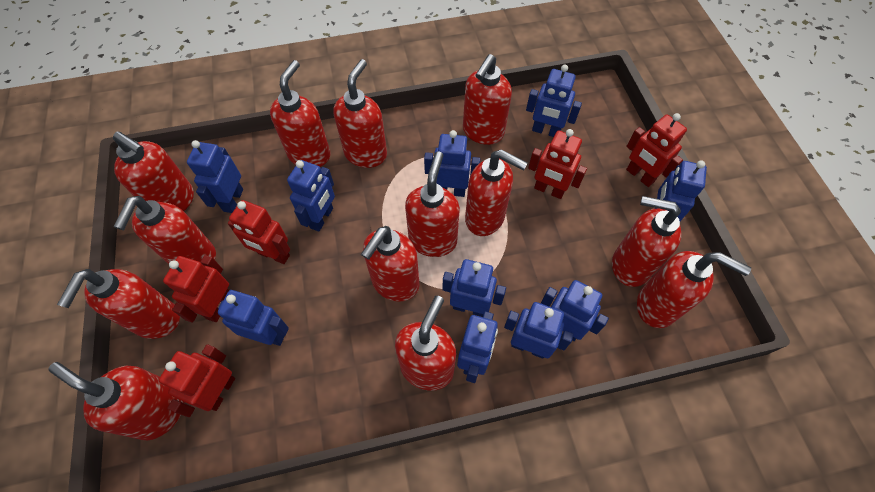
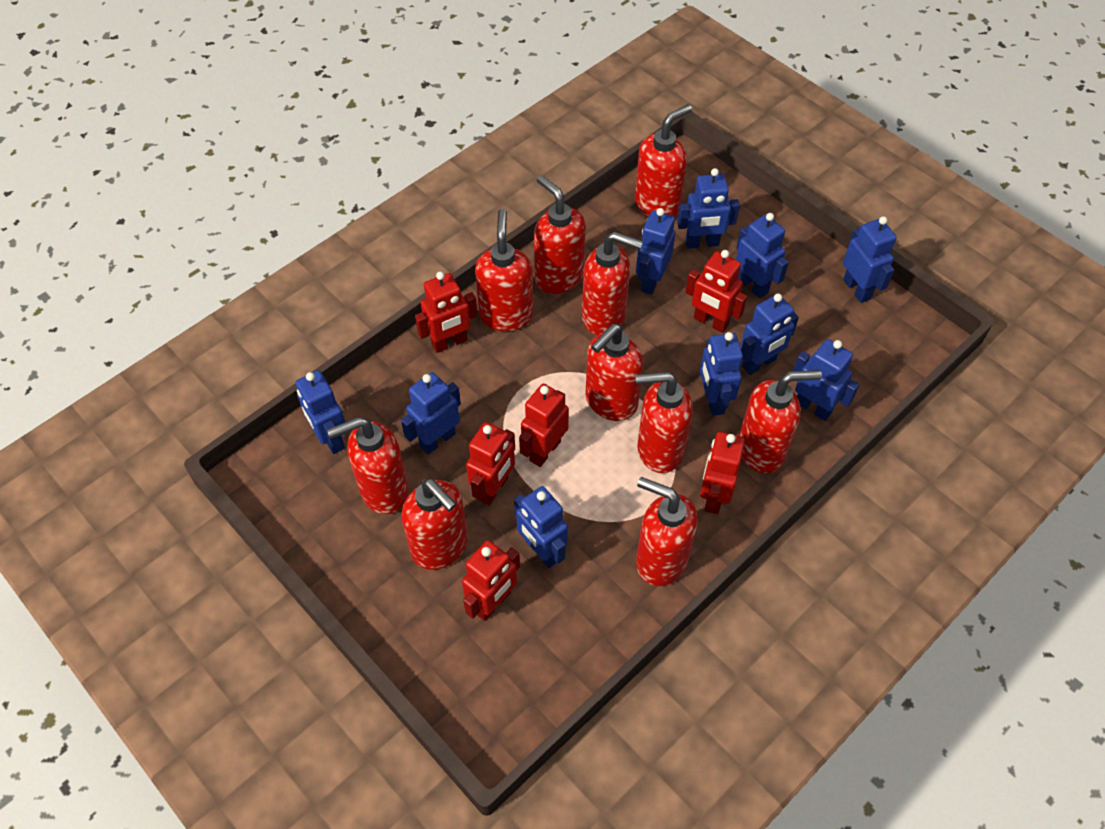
red robot: [159,344,235,417] [163,255,229,323] [228,200,290,264] [528,129,587,199] [626,113,687,187] = 5 -> [415,272,478,353] [462,540,520,621] [466,422,515,505] [519,384,569,467] [686,250,747,333] [700,432,745,514] = 6
red soap dispenser: [48,362,185,440] [57,269,180,339] [113,131,194,211] [114,196,216,264] [270,60,330,167] [334,59,387,168] [361,226,420,302] [395,296,456,391] [405,151,460,257] [463,54,512,145] [465,149,528,236] [612,196,681,287] [637,251,751,328] = 13 -> [327,417,409,514] [402,478,468,570] [475,209,533,331] [534,175,586,294] [582,232,643,335] [585,324,643,421] [635,104,692,217] [635,372,693,473] [636,477,698,586] [739,370,822,474] = 10

